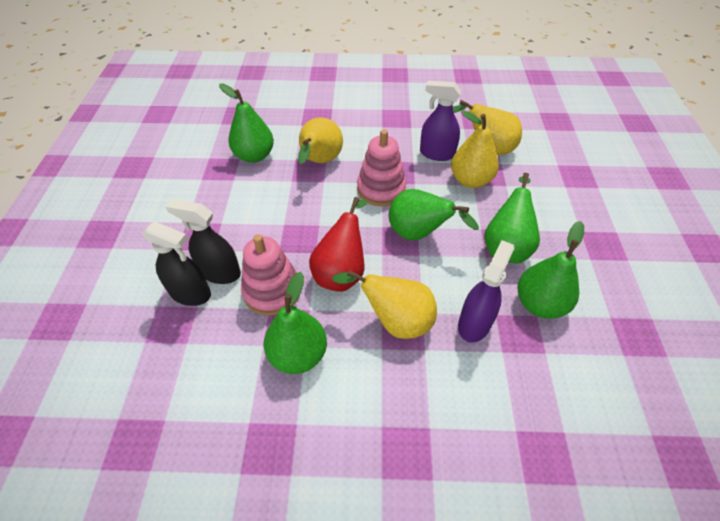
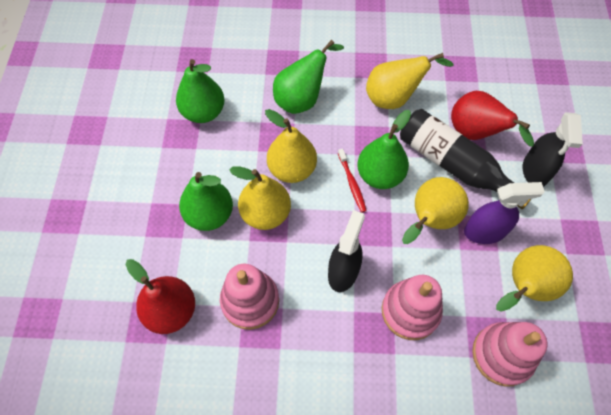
black bottle: none = 0 -> [400,109,531,209] = 1
green pear: [219,84,274,163] [264,272,327,374] [389,189,479,240] [484,173,540,264] [518,221,584,319] = 5 -> [176,59,225,123] [179,172,233,231] [273,40,344,114] [357,110,411,189] = 4
pink stacking toy: [241,234,300,316] [357,130,406,206] = 2 -> [220,264,279,330] [382,275,443,340] [472,322,547,387] = 3
purple spray bottle: [420,81,461,161] [458,240,514,343] = 2 -> [464,182,545,244] = 1
red pear: [309,197,367,292] = 1 -> [126,259,195,334] [451,91,534,147] = 2
red toothbrush: none = 0 -> [338,149,367,212] = 1
yellow pear: [298,117,343,164] [332,270,437,339] [451,110,499,188] [453,100,522,155] = 4 -> [229,166,291,230] [265,109,317,183] [366,53,454,109] [402,177,469,244] [496,245,573,312] = 5

